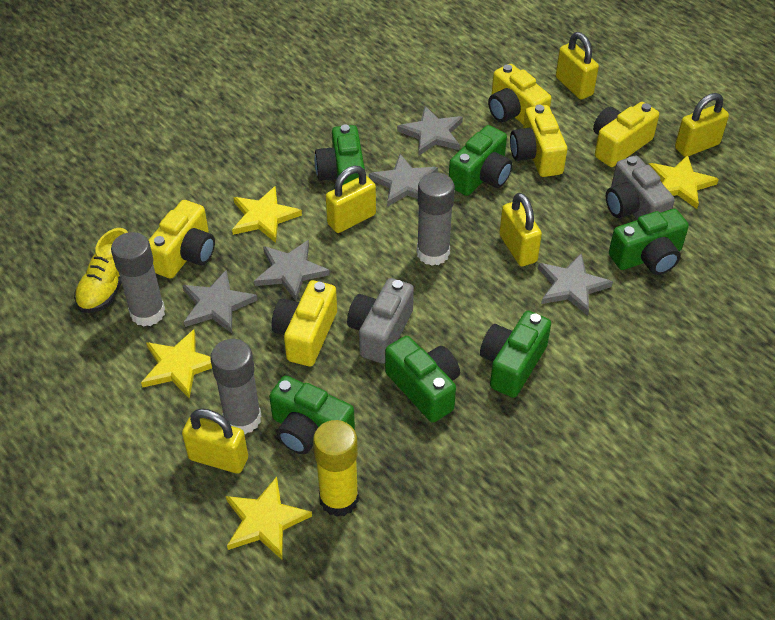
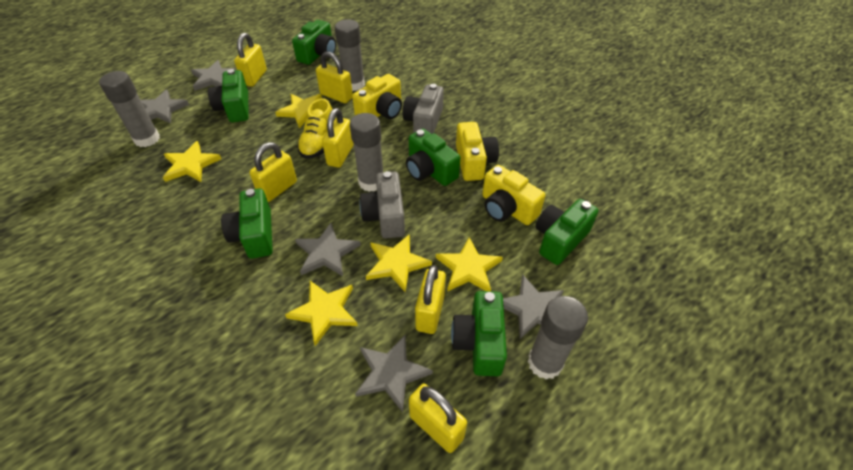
grey glue stick: [111,232,165,327] [210,339,261,435] [417,173,455,266] = 3 -> [99,71,160,147] [335,19,365,91] [350,113,383,192] [528,296,588,380] = 4
yellow camera: [149,200,215,279] [272,280,337,366] [488,64,551,124] [510,105,567,177] [593,102,659,167] = 5 -> [352,74,402,119] [456,122,499,181] [482,165,545,225] = 3
yellow glue stick: [313,420,359,517] = 1 -> none = 0
yellow padlock: [182,409,248,474] [326,166,376,233] [499,193,542,266] [556,32,599,99] [675,93,729,157] = 5 -> [234,33,267,87] [249,142,297,202] [316,51,353,103] [322,108,354,168] [409,384,467,453] [415,265,446,334] = 6
yellow star: [141,329,212,399] [226,477,312,559] [232,186,302,243] [648,155,719,209] = 4 -> [163,141,221,182] [275,94,322,128] [285,281,358,346] [366,234,432,292] [436,237,503,292] = 5

